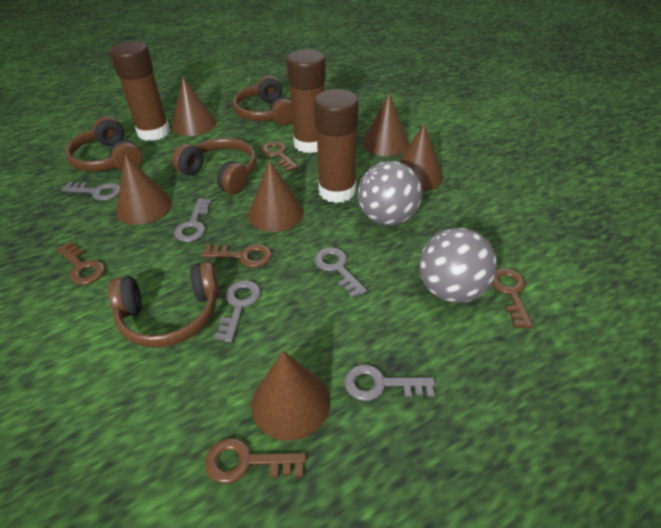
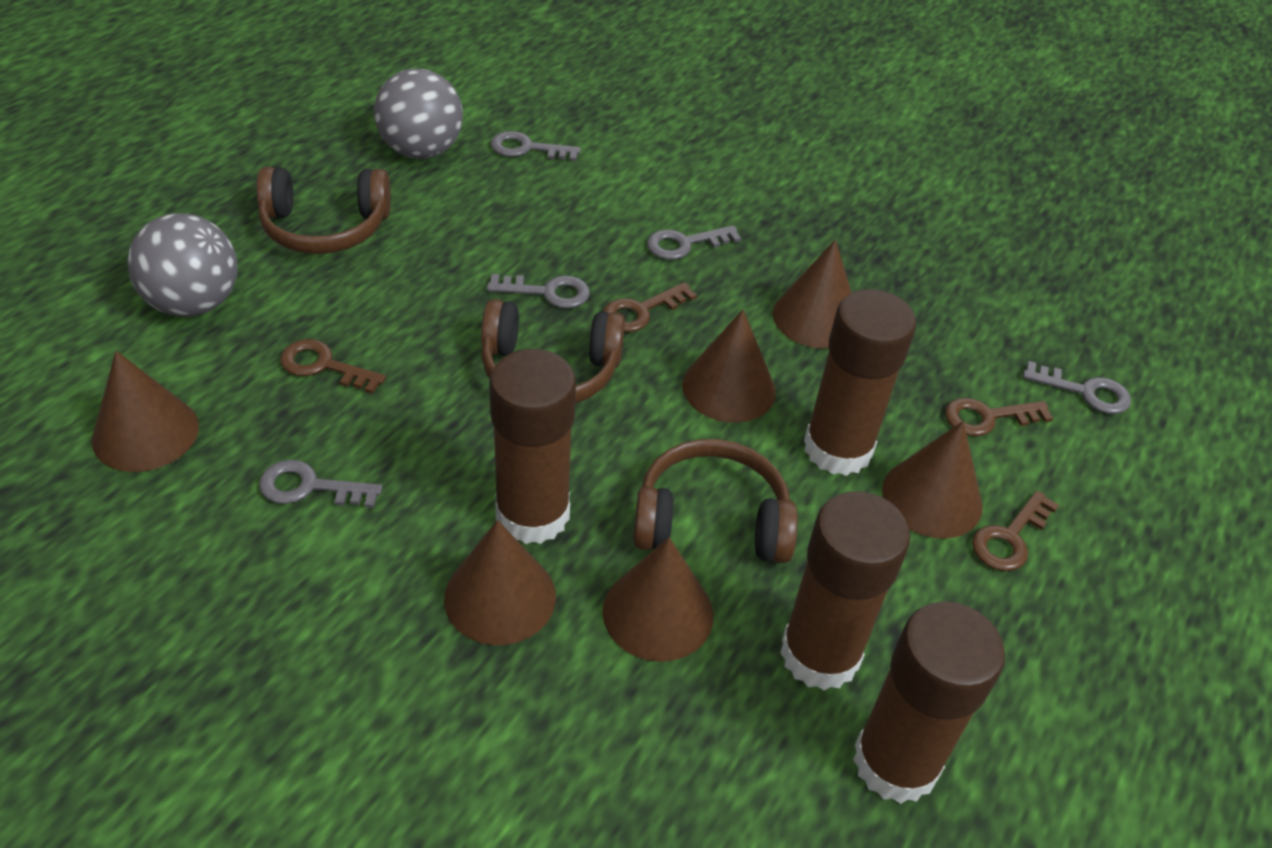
brown glue stick: [110,41,170,141] [286,49,326,153] [314,89,359,203] = 3 -> [489,349,576,544] [780,491,910,691] [804,289,916,476] [853,601,1005,804] = 4
brown headphones: [65,117,143,171] [108,261,219,348] [172,138,257,194] [233,76,293,125] = 4 -> [256,167,391,254] [481,299,625,404] [633,439,798,563] = 3
brown key: [57,241,105,285] [201,244,272,268] [205,438,306,484] [261,141,299,172] [492,268,533,328] = 5 -> [280,339,386,394] [603,282,697,332] [945,398,1053,436] [972,490,1059,571] = 4

